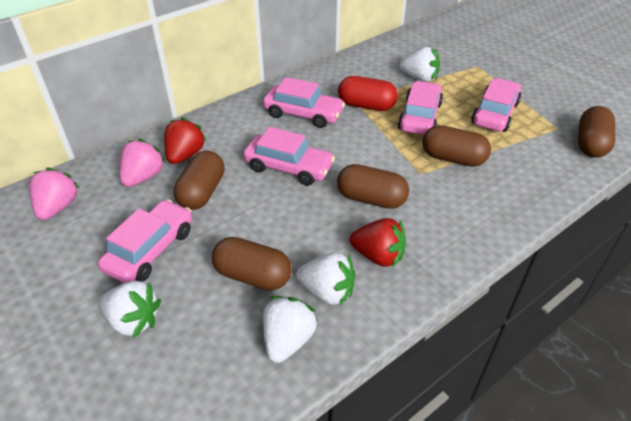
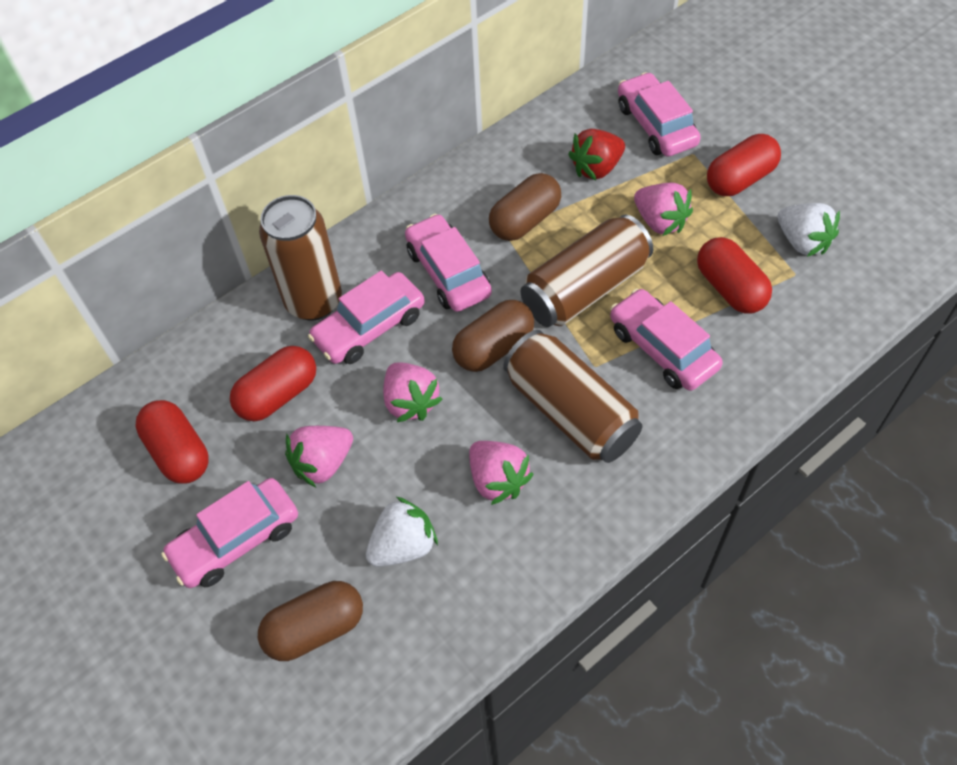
brown can: none = 0 -> [259,195,342,320] [503,330,642,463] [521,215,653,327] = 3
brown capsule: [174,150,225,210] [212,237,292,291] [337,164,409,209] [422,125,491,167] [578,106,615,158] = 5 -> [258,581,363,661] [452,300,534,372] [489,173,561,241] = 3
pink strawberry: [29,167,80,220] [120,139,166,187] = 2 -> [285,426,353,488] [383,362,443,422] [469,441,533,505] [634,183,693,236] = 4
red capsule: [338,76,398,111] = 1 -> [136,400,209,484] [230,346,316,421] [697,237,772,314] [707,134,781,196] = 4
red strawberry: [164,117,207,164] [350,218,406,268] = 2 -> [569,129,625,180] = 1
white strawberry: [98,281,161,338] [263,296,318,363] [296,253,355,306] [400,47,440,82] = 4 -> [366,497,438,567] [777,203,840,257] = 2

